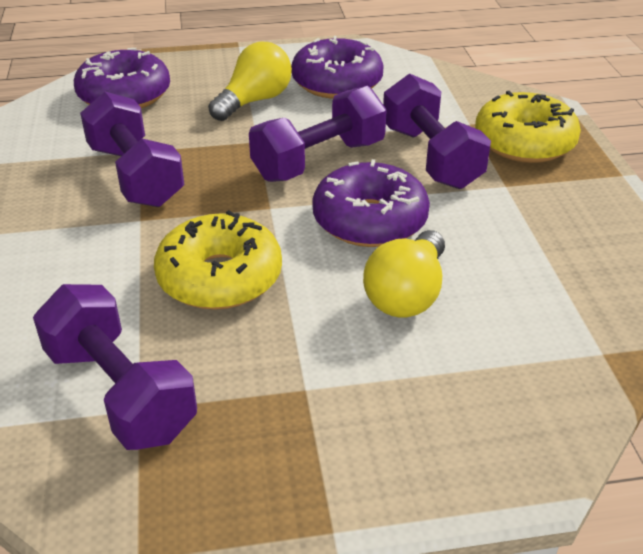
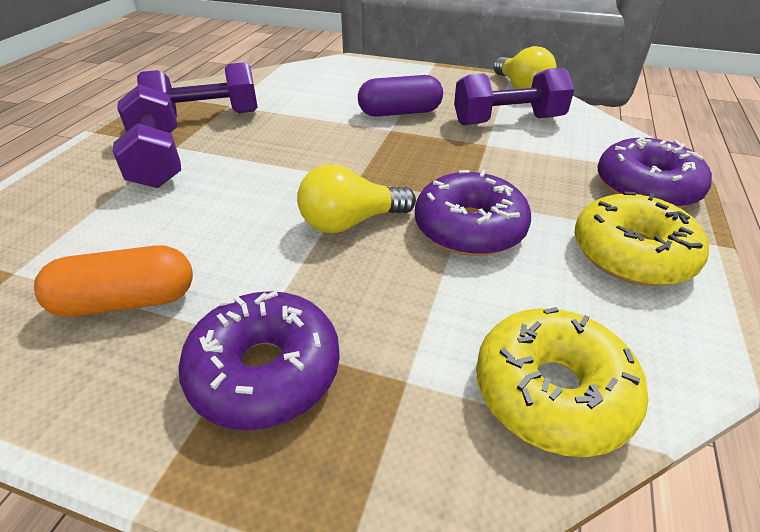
orange capsule: none = 0 -> [34,245,193,317] = 1
purple capsule: none = 0 -> [358,75,443,117] = 1
purple dumbbell: [33,284,197,450] [80,92,185,207] [249,86,387,182] [383,74,491,189] = 4 -> [113,84,181,188] [137,62,258,117] [454,67,574,125] = 3

